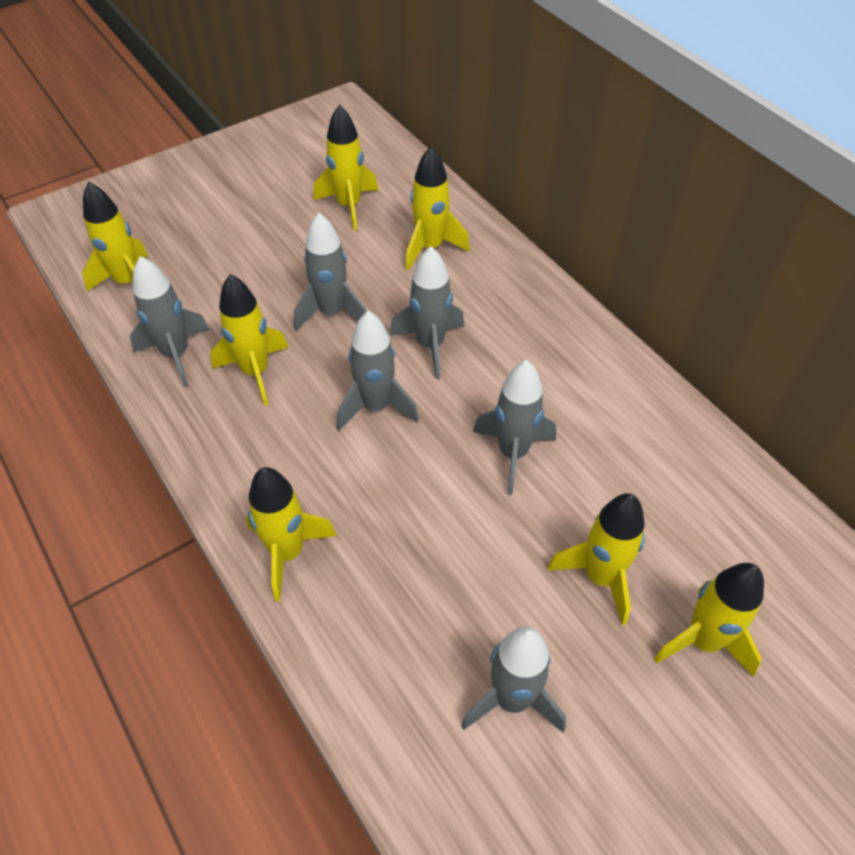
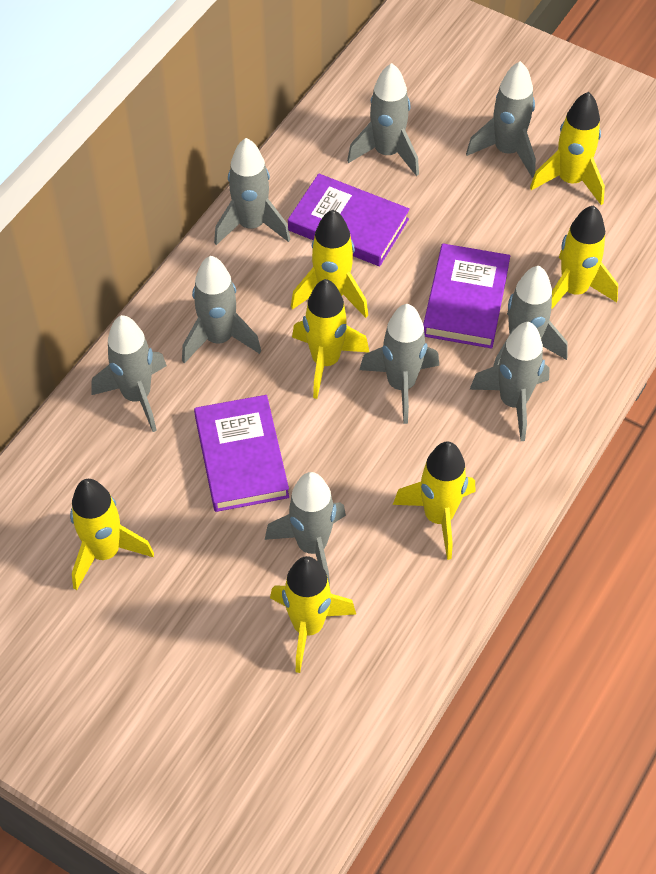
grey rocket: [130,256,209,387] [294,213,366,331] [337,311,419,431] [390,246,465,379] [461,627,566,732] [473,360,556,494] = 6 -> [92,315,167,432] [182,256,261,364] [214,138,290,245] [265,472,346,586] [347,63,419,176] [359,304,439,424] [466,61,536,178] [469,322,550,441] [493,266,568,367] = 9
purple book: none = 0 -> [194,395,289,512] [288,173,410,267] [423,244,510,349] = 3

